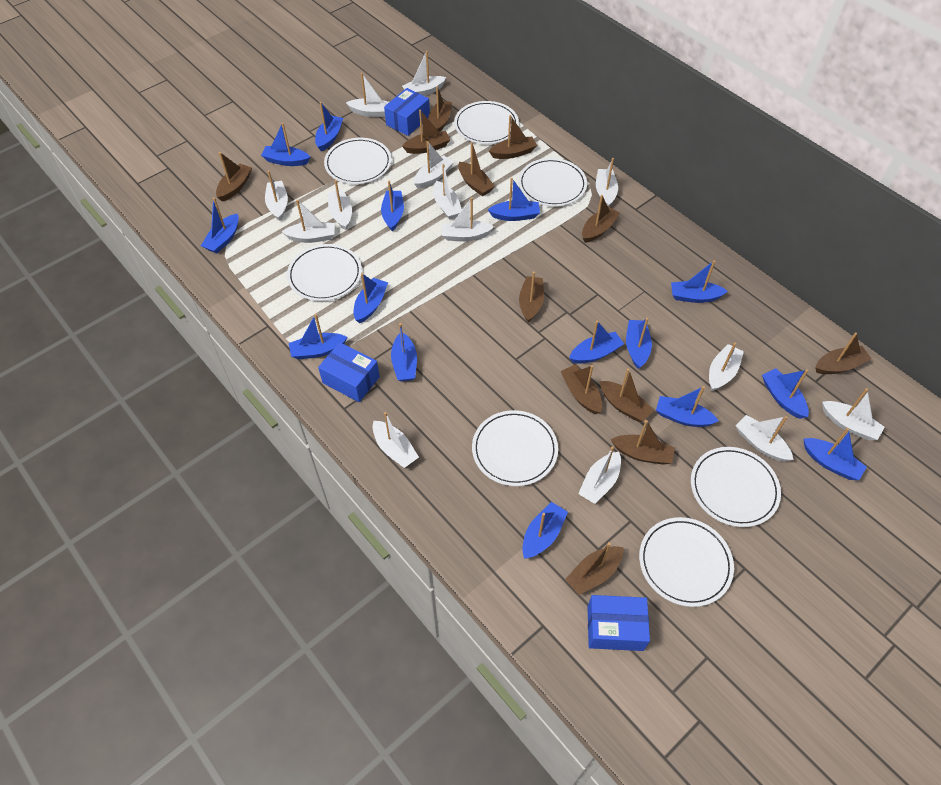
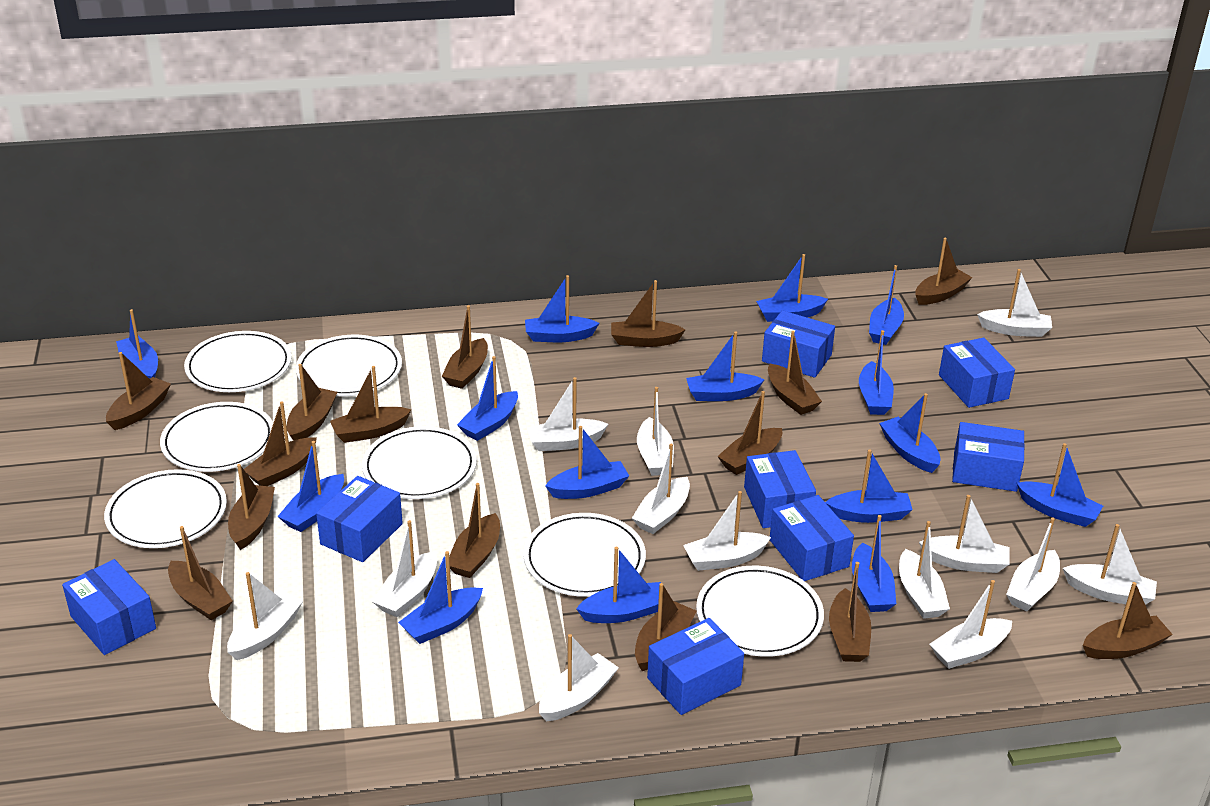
blue box: [318,342,380,402] [384,88,430,136] [588,595,650,651] = 3 -> [62,559,156,655] [316,476,403,562] [647,618,744,715] [744,450,816,528] [762,310,835,378] [770,495,854,581] [939,338,1015,408] [952,422,1025,492] = 8
brown boat: [216,152,252,202] [402,110,450,154] [428,86,452,132] [458,142,495,196] [489,115,537,159] [519,272,544,322] [561,365,602,414] [565,542,624,595] [582,195,620,243] [600,369,654,422] [611,420,675,465] [815,332,872,374] = 12 -> [106,352,171,430] [168,526,233,620] [228,464,275,550] [244,401,317,486] [287,364,338,441] [330,366,411,443] [442,305,488,389] [449,483,500,578] [611,280,686,347] [635,583,696,671] [717,391,782,475] [768,331,822,415] [829,562,871,662] [915,238,972,305] [1083,582,1173,659] = 15
white boat: [265,171,288,221] [282,200,335,243] [328,180,352,230] [346,73,389,117] [373,412,419,468] [402,51,446,96] [414,141,454,189] [433,164,462,220] [441,197,494,241] [578,446,621,504] [596,158,618,206] [709,343,744,391] [736,415,794,462] [822,388,885,440] = 14 -> [227,572,303,660] [372,520,437,617] [527,377,608,451] [539,634,619,721] [632,444,690,534] [637,387,674,476] [683,491,771,571] [899,521,950,619] [919,495,1009,573] [930,580,1012,669] [977,269,1052,337] [1006,517,1060,611] [1063,524,1157,605] = 13

